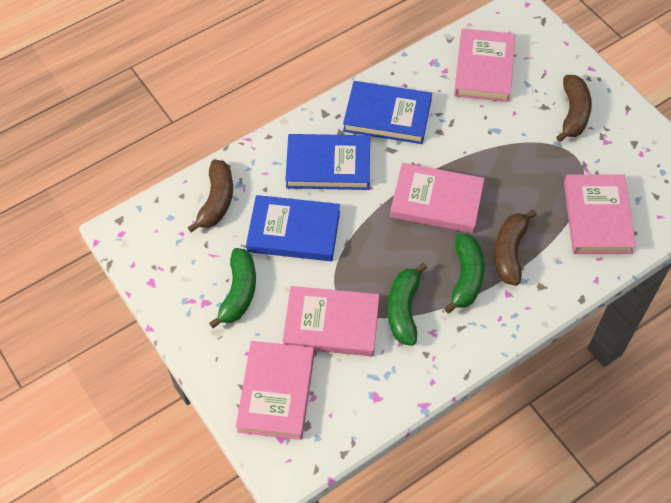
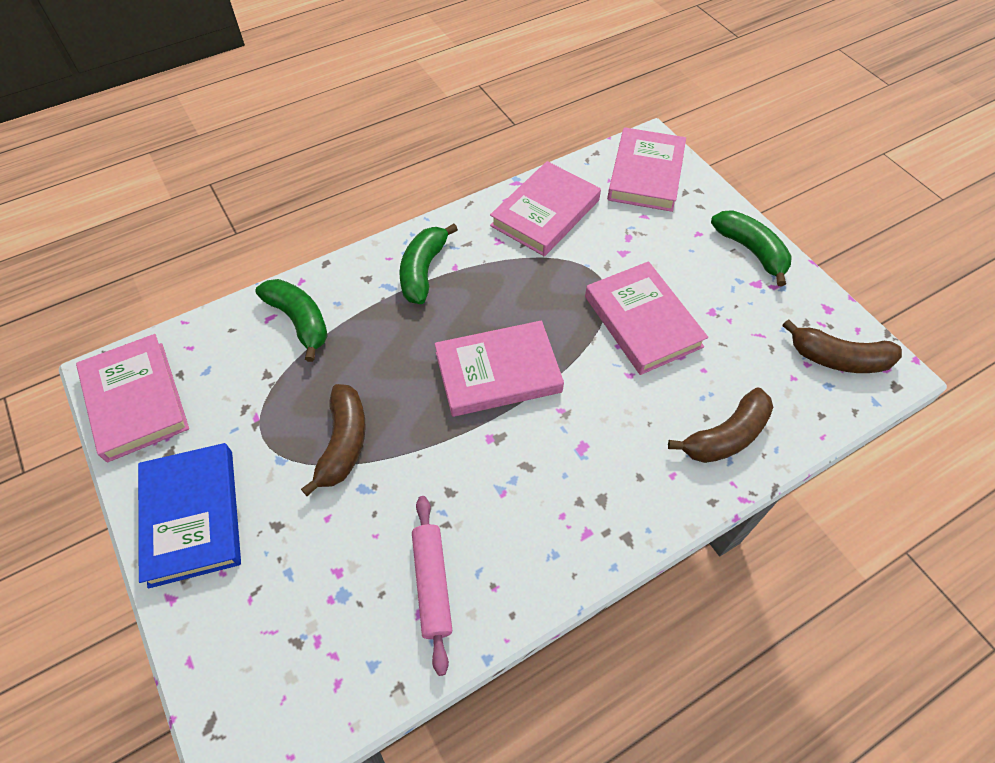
blue book: [246,195,340,261] [285,134,370,190] [343,81,432,144] = 3 -> [138,443,241,588] = 1
pink rolling pin: none = 0 -> [412,496,452,676] = 1

